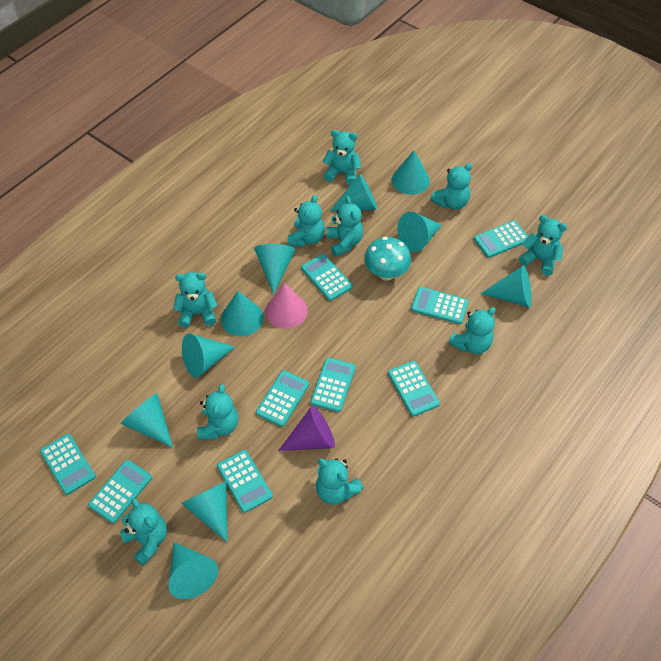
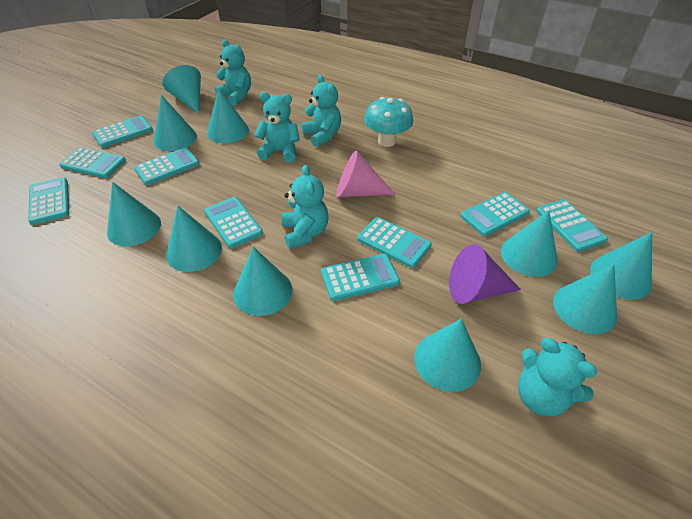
turquoise teddy bear: [120,498,167,566] [173,272,217,328] [197,384,238,440] [287,195,325,247] [316,458,363,505] [322,130,361,185] [327,196,363,257] [430,163,472,210] [448,307,496,354] [519,215,567,276] = 10 -> [215,39,251,106] [254,92,300,163] [282,165,329,249] [301,75,341,147] [518,338,597,416] = 5

